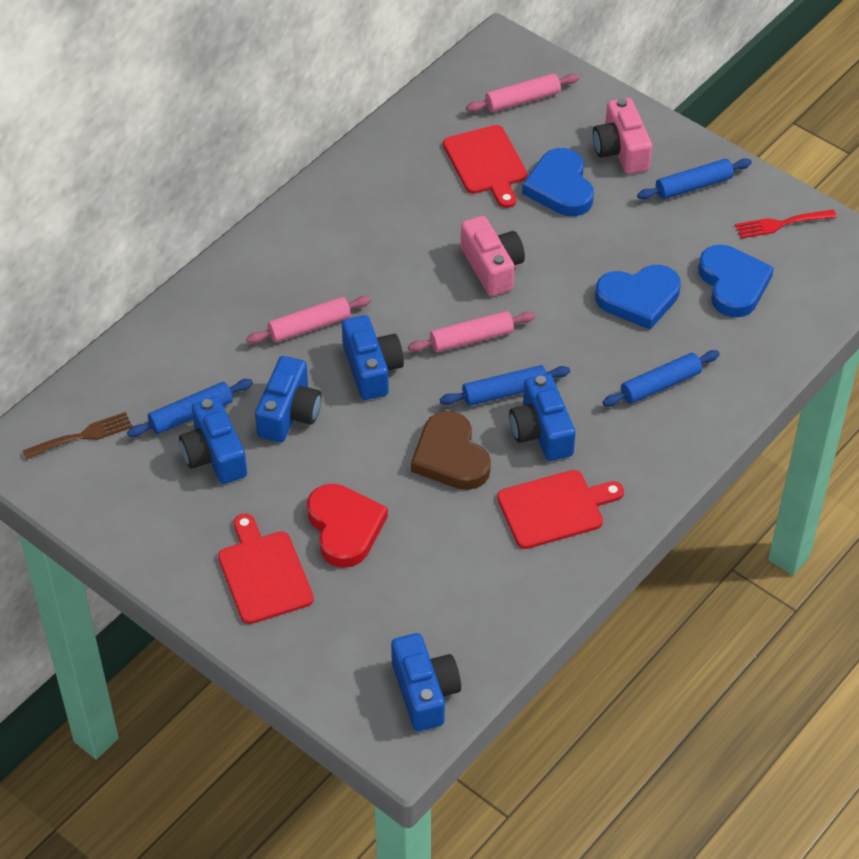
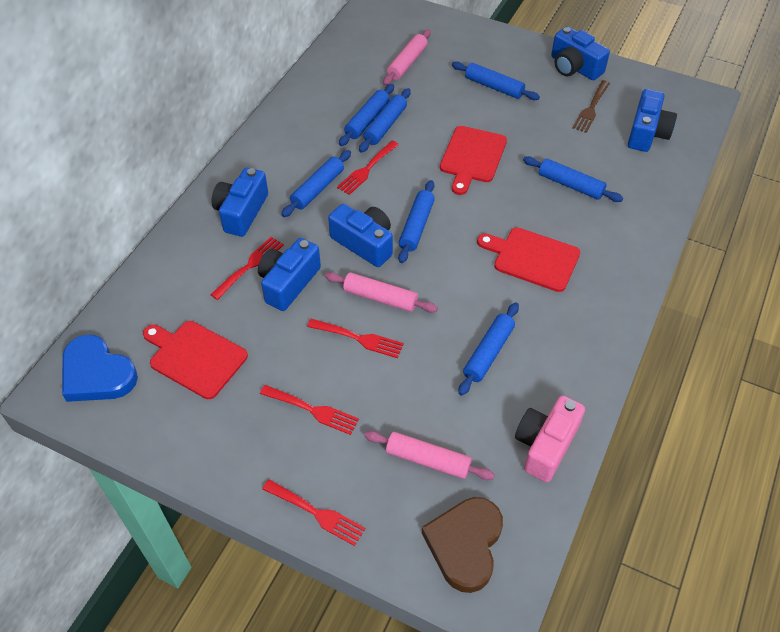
blue heart: [522,148,594,216] [595,265,681,330] [698,245,774,317] = 3 -> [62,335,138,402] = 1
blue rolling pin: [127,379,253,437] [440,365,570,406] [602,350,720,407] [637,158,752,200] = 4 -> [281,150,351,217] [339,84,394,146] [359,88,411,153] [398,180,435,263] [452,61,540,100] [458,302,519,396] [523,156,623,202] = 7
pink camera: [461,216,525,296] [593,98,652,174] = 2 -> [515,396,585,482] = 1
red fork: [735,210,837,238] = 1 -> [210,237,284,300] [260,385,359,435] [262,479,365,546] [307,319,404,358] [337,141,399,195] = 5
red heart: [307,484,388,568] = 1 -> none = 0

